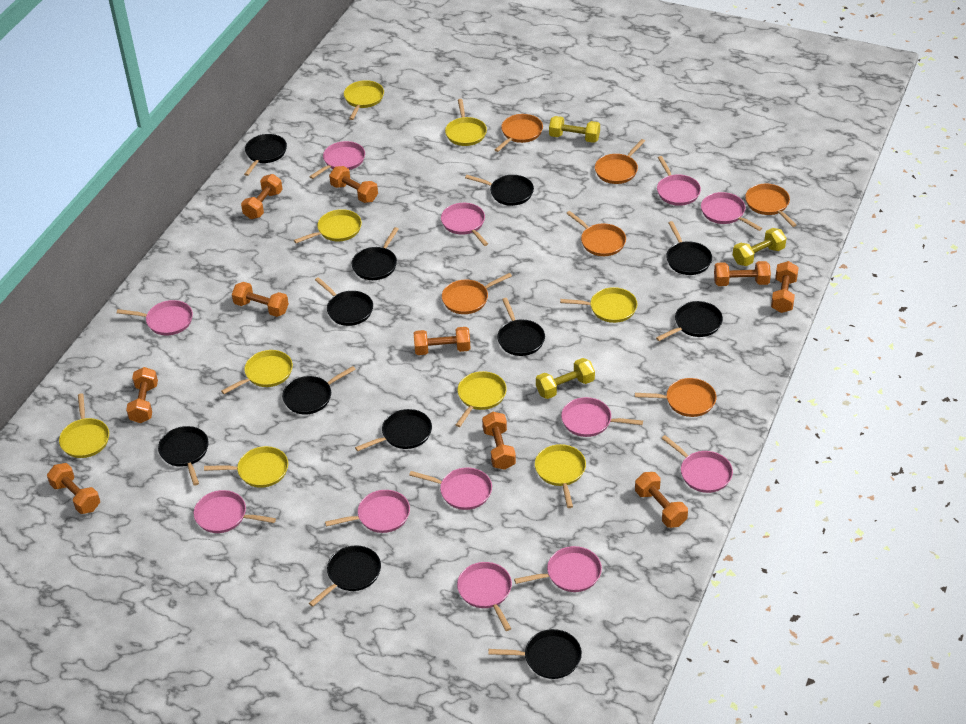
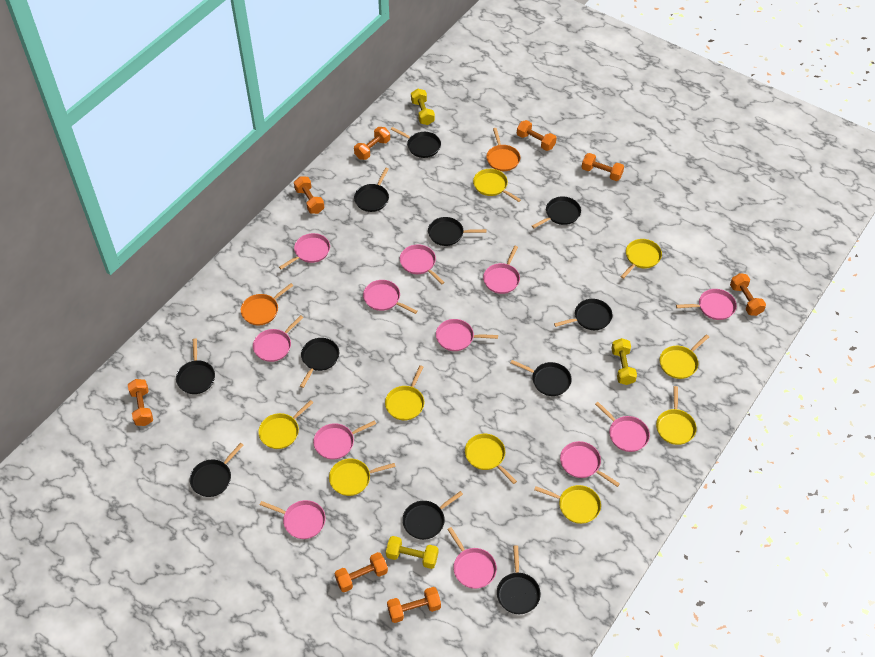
black pan: [158,426,209,486] [244,134,287,176] [282,366,356,414] [309,545,381,607] [315,277,373,326] [352,227,398,280] [355,409,432,451] [465,175,534,206] [488,629,582,679] [497,298,545,356] [656,301,723,341] [666,221,712,275] = 12 -> [176,339,215,394] [190,443,244,497] [300,338,339,388] [354,168,389,212] [391,127,441,158] [402,491,463,540] [428,217,486,246] [497,545,541,614] [511,360,571,396] [532,197,581,228] [554,299,612,330] = 11
orange dumbbell: [47,463,100,514] [126,367,158,423] [232,282,289,317] [241,174,283,219] [329,166,378,203] [414,327,471,355] [482,412,516,470] [635,472,688,528] [714,261,771,286] [771,261,799,313] = 10 -> [128,379,153,426] [294,176,324,214] [334,552,388,592] [354,127,390,160] [387,587,441,623] [517,120,557,151] [582,153,624,181] [730,273,766,316] = 8
orange pan: [442,273,512,314] [495,114,543,152] [566,211,626,256] [595,139,645,184] [635,378,716,417] [745,184,796,227] = 6 -> [241,283,294,325] [486,128,520,171] = 2

